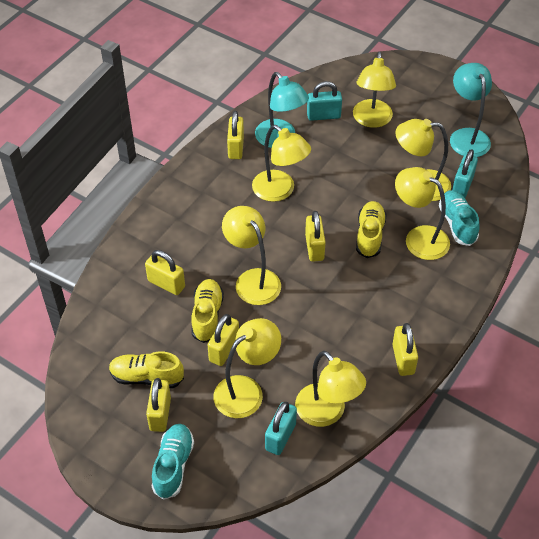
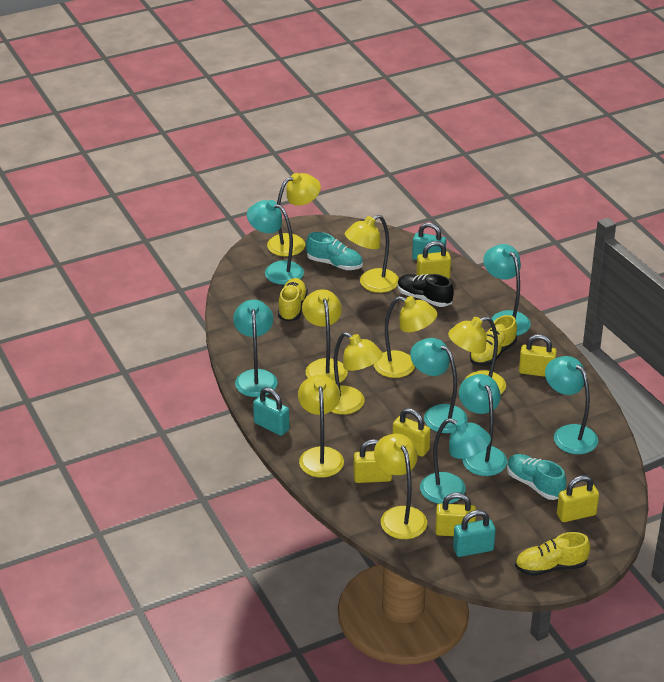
black shoe: none = 0 -> [397,274,454,307] = 1
turquoise lamp: [255,72,309,148] [450,63,492,157] = 2 -> [233,299,278,397] [247,200,304,285] [410,338,468,433] [420,418,491,504] [459,374,507,476] [483,244,531,336] [545,356,598,454] = 7
yellow lamp: [213,318,281,418] [222,206,281,305] [252,125,311,202] [295,351,366,427] [353,52,396,128] [395,119,451,201] [395,167,450,260] = 7 -> [267,173,321,257] [298,375,344,478] [302,289,348,383] [331,332,383,414] [345,215,399,293] [374,296,437,378] [374,434,427,539] [448,316,506,394] = 8

